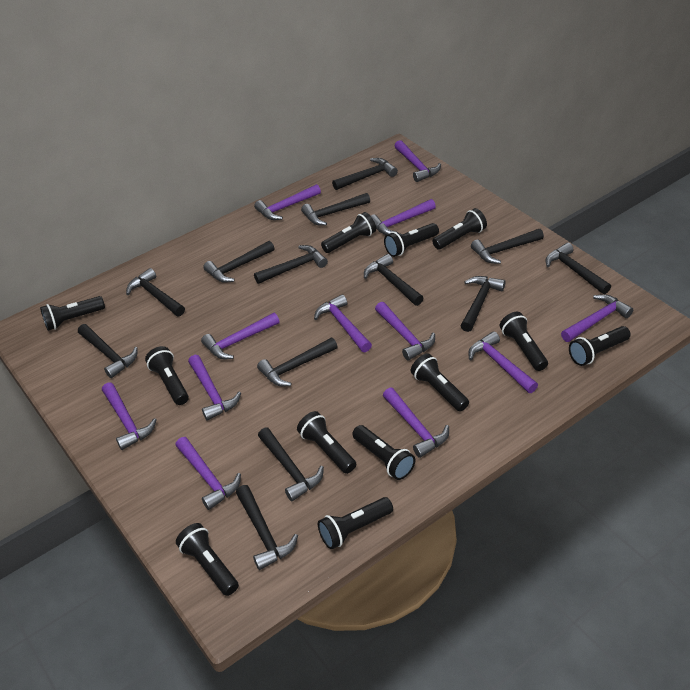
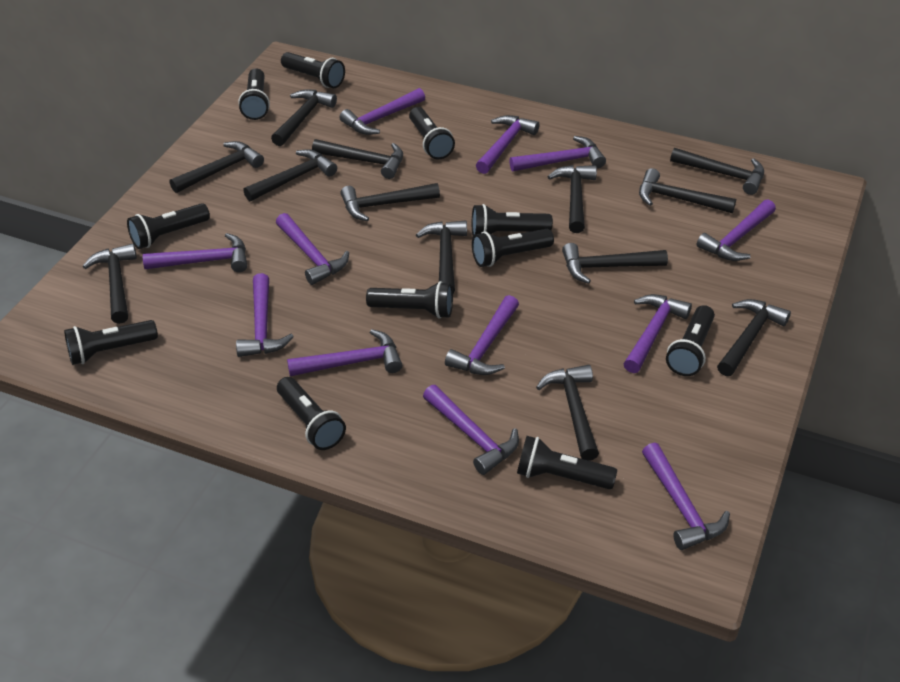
black flashlight: [40,296,105,331] [145,346,189,405] [176,523,239,596] [297,411,356,474] [318,497,393,549] [321,212,376,253] [352,425,415,480] [384,223,439,257] [411,353,469,412] [432,208,487,250] [500,312,548,371] [569,326,631,366] = 12 -> [64,320,158,365] [127,203,210,249] [238,69,270,120] [277,377,346,450] [281,52,345,88] [366,281,453,319] [409,107,455,160] [472,204,553,236] [472,229,554,267] [517,436,617,489] [666,305,715,376] = 11

